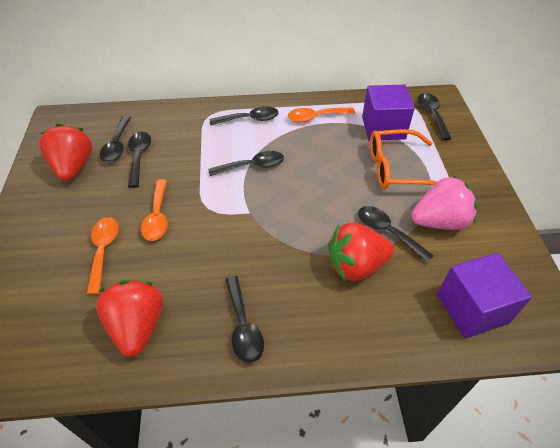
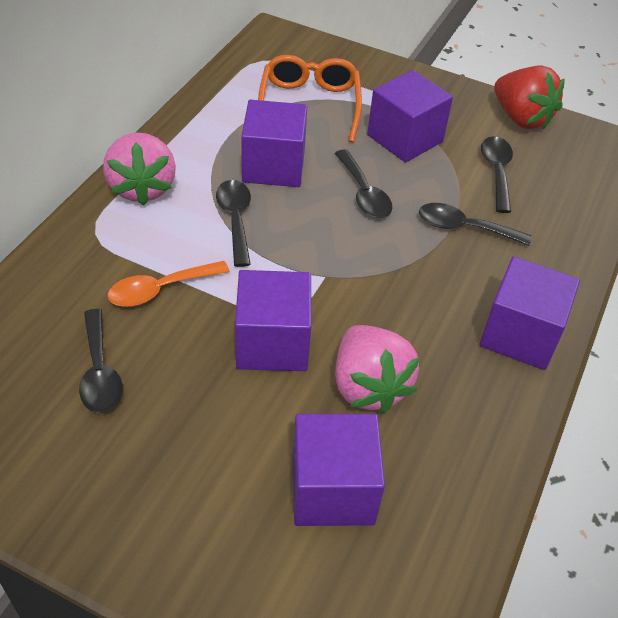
black spoon: [100,116,131,162] [128,132,151,188] [208,151,284,176] [210,106,279,125] [225,276,264,363] [358,206,434,263] [418,93,452,140] = 7 -> [79,309,123,413] [216,180,251,267] [335,149,392,218] [419,203,531,246] [481,136,513,213] = 5
orange spoon: [87,217,119,295] [141,179,168,241] [288,107,355,123] = 3 -> [107,261,230,307] = 1
pink strawberry: [411,176,478,230] = 1 -> [103,132,176,206] [335,325,419,414] = 2
purple cube: [362,84,415,141] [437,253,532,339] = 2 -> [235,270,311,371] [241,100,307,187] [292,414,385,526] [367,70,453,163] [479,256,580,370] = 5
red strawberry: [39,124,92,181] [96,280,163,357] [328,223,394,281] = 3 -> [494,65,564,129] = 1

